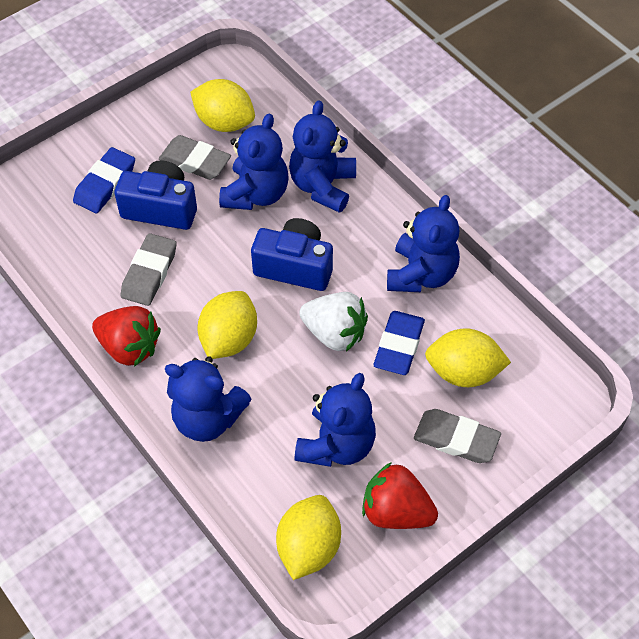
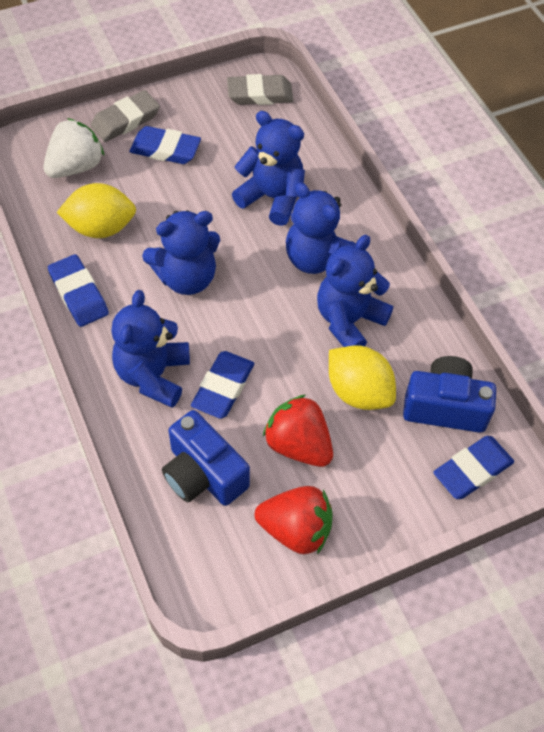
blue eraser: [73,147,135,213] [374,311,425,375] = 2 -> [48,254,109,327] [129,126,201,164] [191,351,254,419] [433,436,514,499] = 4
grey eraser: [120,233,177,306] [159,135,231,180] [414,409,501,463] = 3 -> [91,90,160,142] [227,74,293,105] = 2
yellow lemon: [190,79,255,132] [198,291,257,359] [276,495,341,580] [425,328,511,387] = 4 -> [57,183,136,238] [329,345,396,410] = 2

